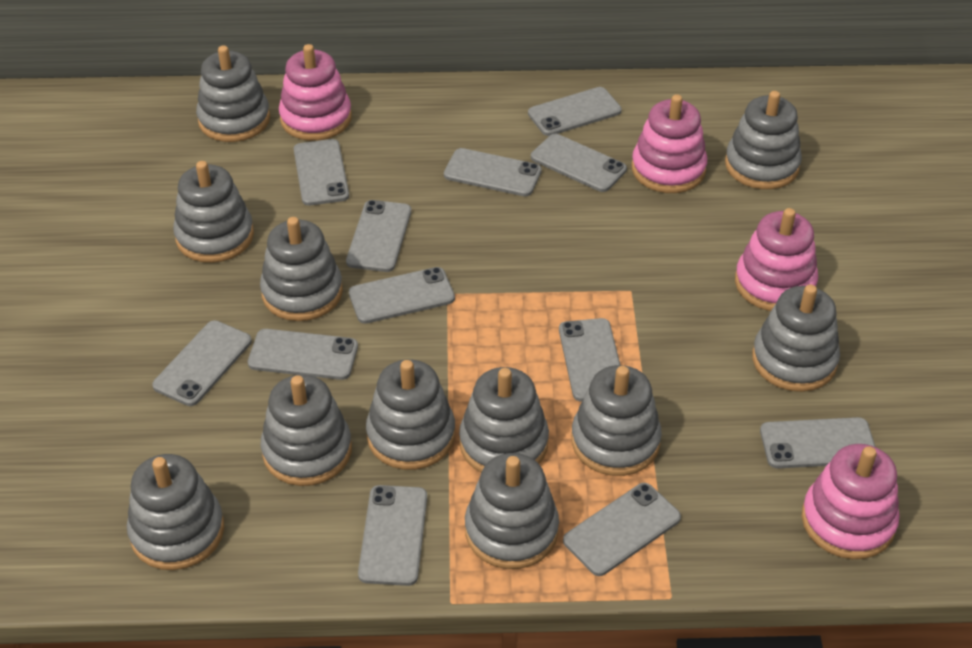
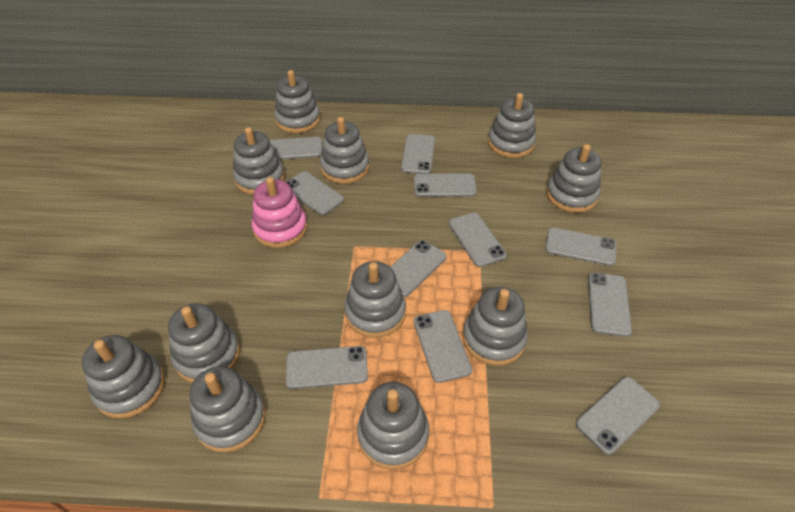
grey phone: [152,320,252,406] [248,329,358,380] [294,139,349,205] [346,200,411,272] [349,267,455,324] [358,485,427,586] [444,148,542,196] [528,87,622,136] [531,134,627,192] [559,318,620,402] [563,483,681,576] [760,417,875,469] = 12 -> [270,137,322,160] [286,171,344,215] [286,346,368,389] [390,240,447,297] [401,134,435,174] [414,174,477,197] [414,310,472,383] [449,213,507,267] [545,228,617,266] [576,377,660,455] [588,273,632,337] = 11
pink stacking toy: [279,44,352,141] [632,94,707,193] [735,208,818,311] [802,444,900,559] = 4 -> [252,177,307,248] = 1

